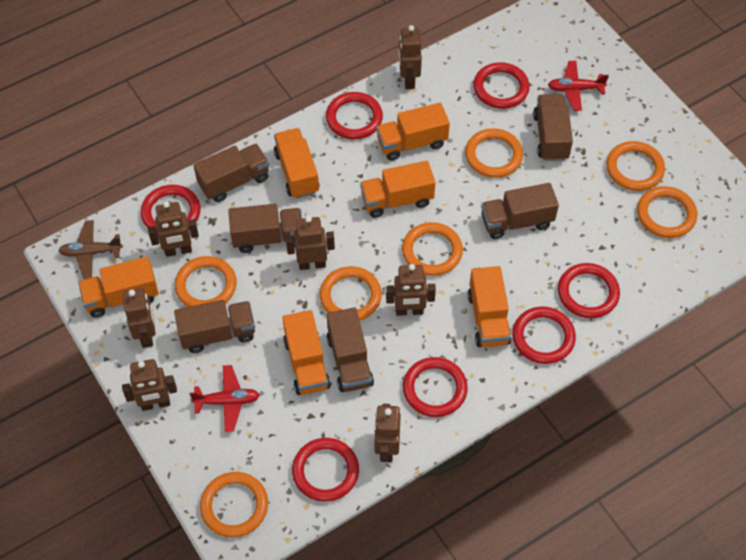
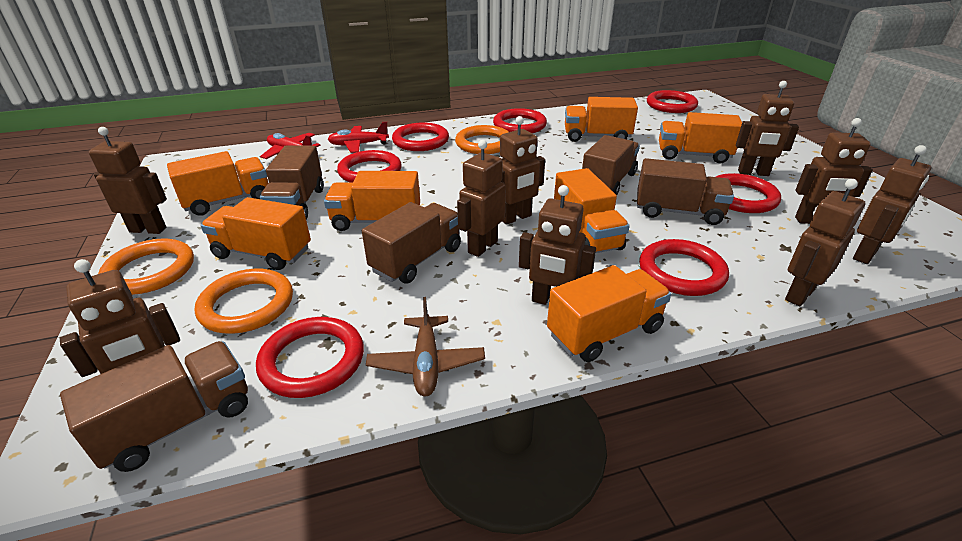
brown robot: [122,359,177,411] [123,288,156,348] [148,201,199,257] [286,216,335,270] [374,404,401,462] [386,264,436,316] [399,25,422,89] = 7 -> [60,259,180,377] [89,127,167,234] [457,140,506,257] [500,116,545,225] [519,185,596,305] [736,81,799,176] [785,179,865,306] [795,118,872,224] [853,145,931,264] = 9
brown truck: [174,300,255,353] [193,144,269,202] [228,204,302,253] [327,308,374,392] [481,183,559,239] [533,94,573,161] = 6 -> [60,341,248,472] [260,145,324,220] [362,202,461,284] [582,135,640,195] [637,158,734,225] = 5
orange ring: [175,256,237,307] [200,472,268,537] [320,266,382,321] [402,222,463,276] [465,128,523,178] [606,141,665,191] [637,186,697,238] = 7 -> [98,239,194,295] [195,269,293,334] [455,125,509,154] = 3
orange truck: [78,256,159,318] [274,128,319,199] [283,310,331,395] [360,161,435,218] [376,103,450,161] [468,266,512,347] = 6 -> [167,151,268,216] [201,197,311,270] [324,171,420,231] [547,265,671,362] [554,168,630,253] [565,97,638,142] [659,112,742,164] = 7

